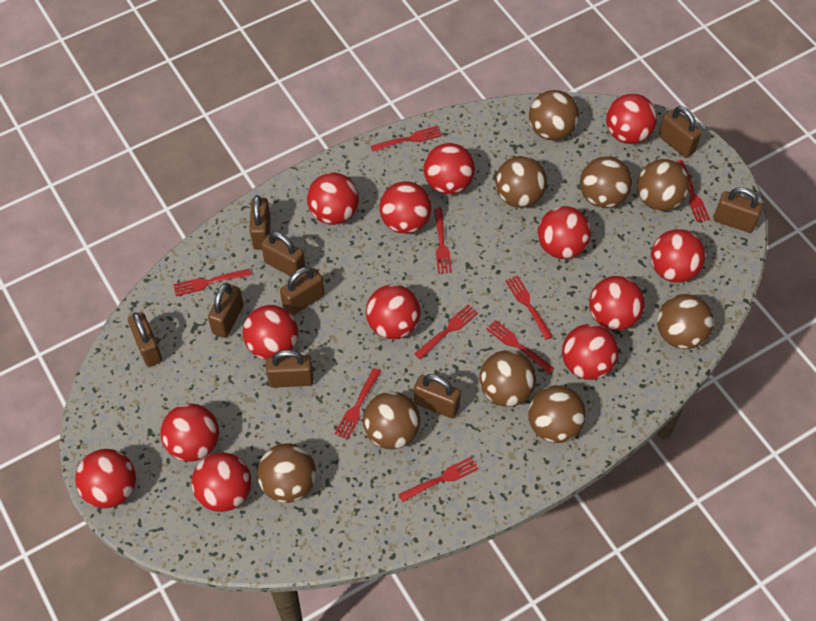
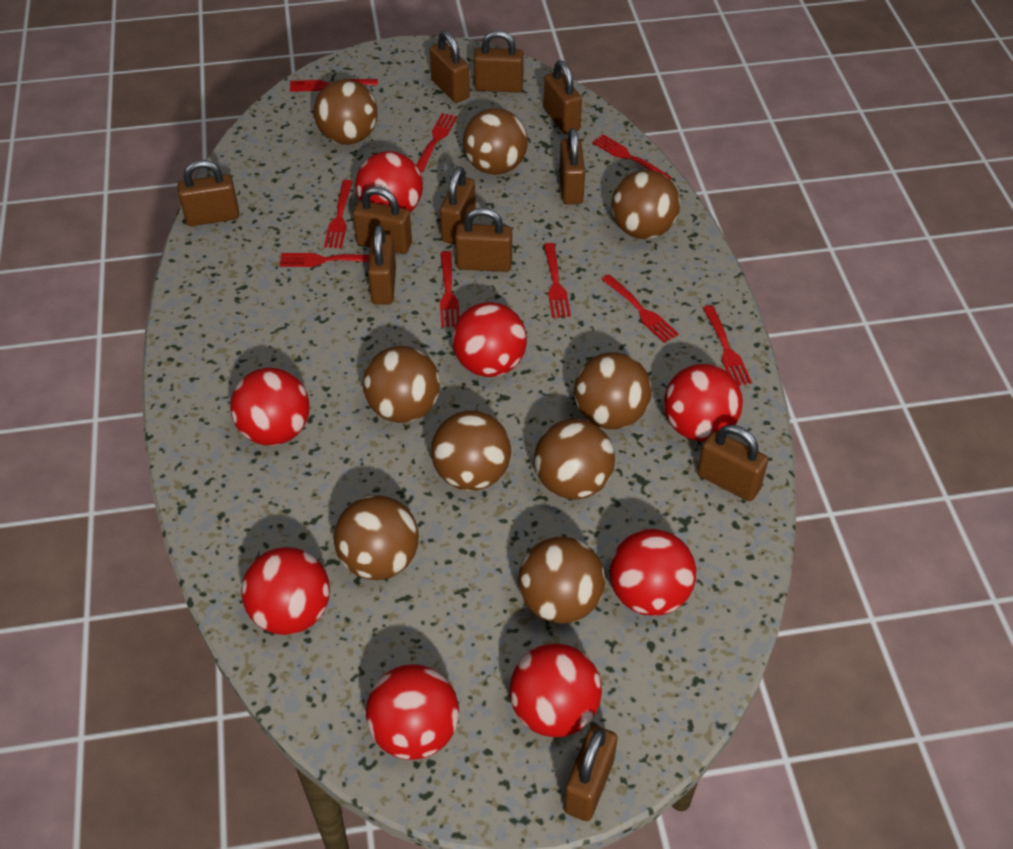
brown padlock: [128,312,162,367] [208,283,244,338] [250,195,271,250] [261,231,305,276] [266,350,313,388] [280,267,325,316] [414,374,461,419] [659,106,701,158] [714,187,763,233] = 9 -> [177,160,239,226] [353,187,412,254] [368,225,396,304] [430,31,470,103] [440,167,476,244] [455,207,512,272] [474,30,524,92] [544,60,582,134] [559,128,585,205] [564,725,618,821] [697,425,769,501] = 11
red ball: [75,449,136,508] [160,403,219,462] [192,452,251,512] [243,305,298,360] [307,172,359,225] [366,285,421,339] [379,181,432,234] [424,143,475,195] [538,206,591,259] [562,324,618,380] [589,276,645,330] [606,93,657,144] [651,229,705,283] = 13 -> [230,368,310,446] [241,547,330,635] [355,151,423,212] [366,664,459,760] [452,302,527,377] [510,643,602,737] [610,529,696,616] [664,364,743,441] = 8

